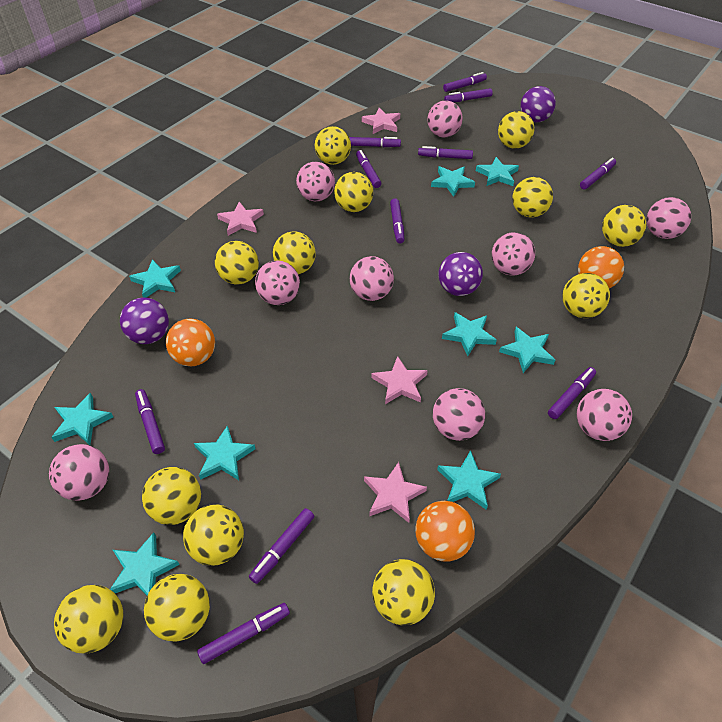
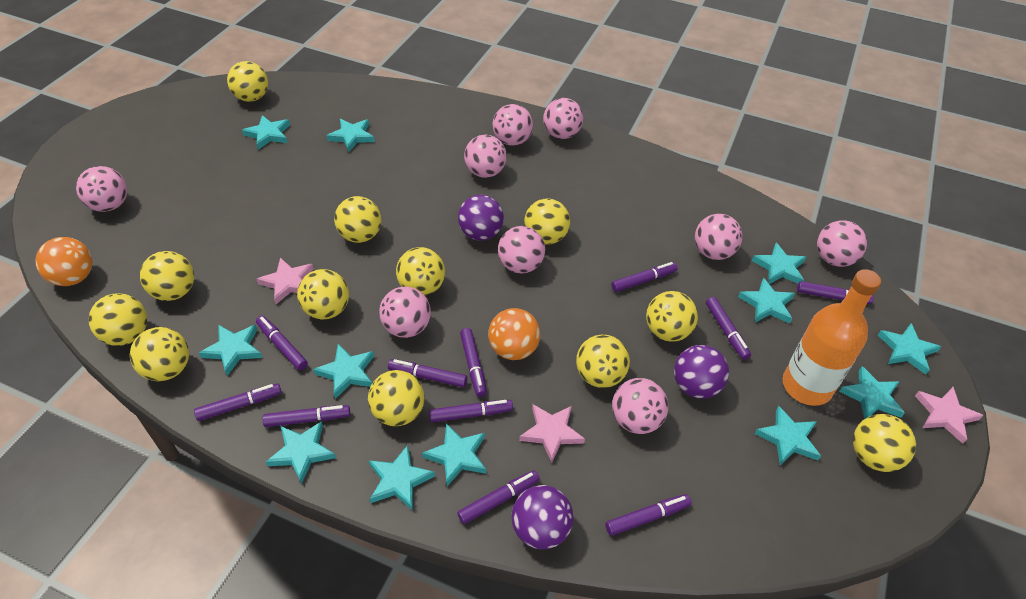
orange ball: [166,318,215,366] [415,501,475,562] [578,246,624,288] = 3 -> [36,237,92,286] [488,308,540,360] = 2
orange bottle: none = 0 -> [782,269,881,406] = 1
pink star: [217,201,264,236] [362,108,400,134] [364,462,427,523] [372,356,428,404] = 4 -> [257,258,314,304] [519,404,585,463] [915,387,983,444] = 3
turquoise star: [51,393,113,445] [110,532,180,596] [129,259,181,298] [194,425,256,480] [431,166,475,197] [437,450,501,510] [442,312,497,356] [476,157,519,186] [499,327,555,373] = 9 -> [199,325,262,376] [242,115,290,150] [266,421,336,484] [313,344,374,399] [326,119,375,152] [369,445,435,511] [422,423,486,486] [738,277,795,323] [752,243,807,284] [754,406,821,465] [839,366,905,419] [878,323,941,375] = 12
yellow ball: [54,585,123,654] [142,467,201,525] [144,574,210,642] [183,505,244,566] [215,241,259,285] [273,231,316,274] [315,126,351,165] [334,172,373,212] [372,559,435,625] [498,111,534,149] [512,177,553,218] [562,273,610,318] [602,205,646,247] = 13 -> [89,293,147,346] [130,327,189,381] [140,251,194,301] [227,61,268,102] [297,269,349,320] [334,196,381,243] [368,370,424,426] [396,247,445,296] [524,198,570,245] [576,335,630,388] [646,291,698,342] [853,414,916,472] = 12

